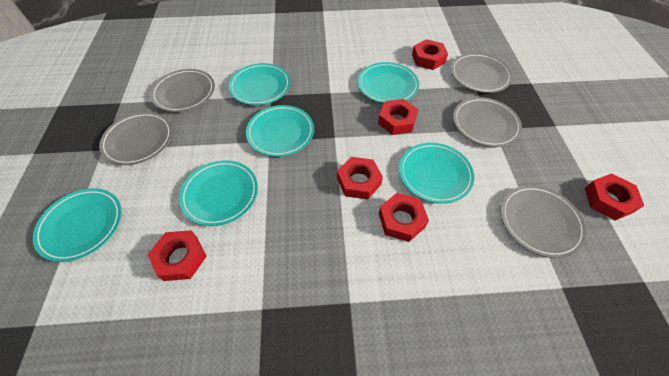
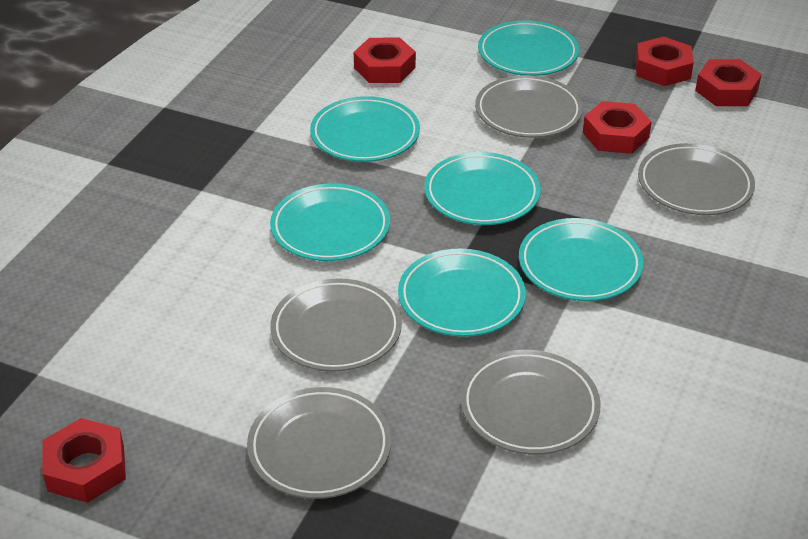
red nut: [148,230,207,281] [337,157,383,200] [378,99,419,135] [379,193,429,242] [412,39,448,70] [585,173,644,221] = 6 -> [43,418,126,503] [354,37,416,83] [583,101,652,154] [635,36,694,86] [695,59,762,106] = 5

